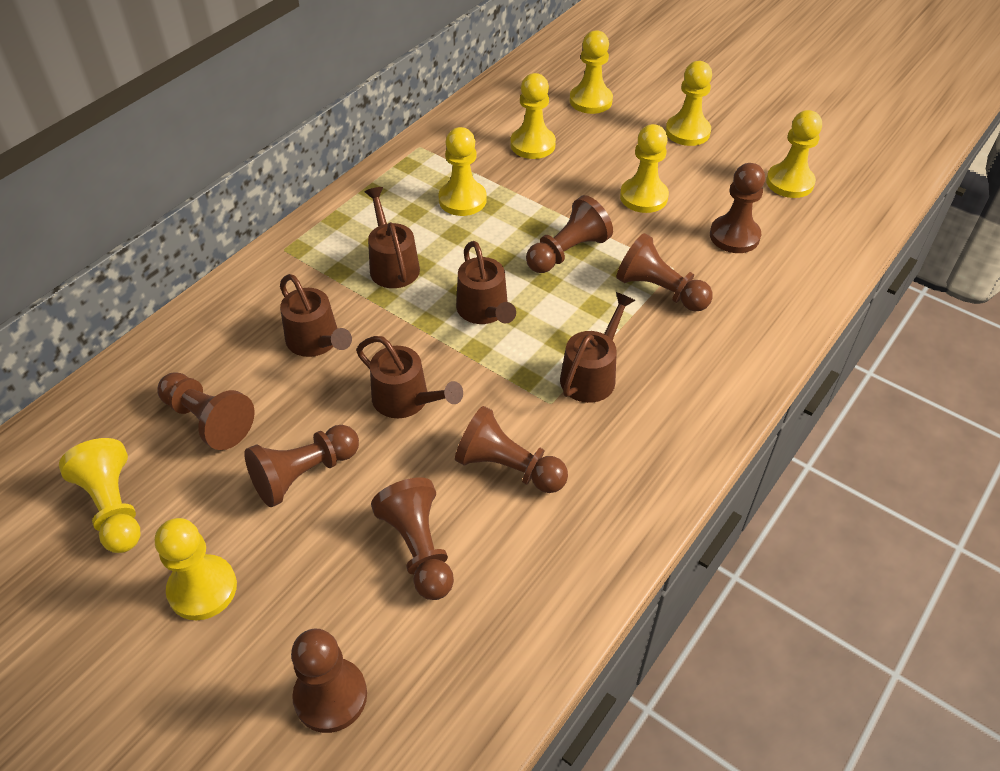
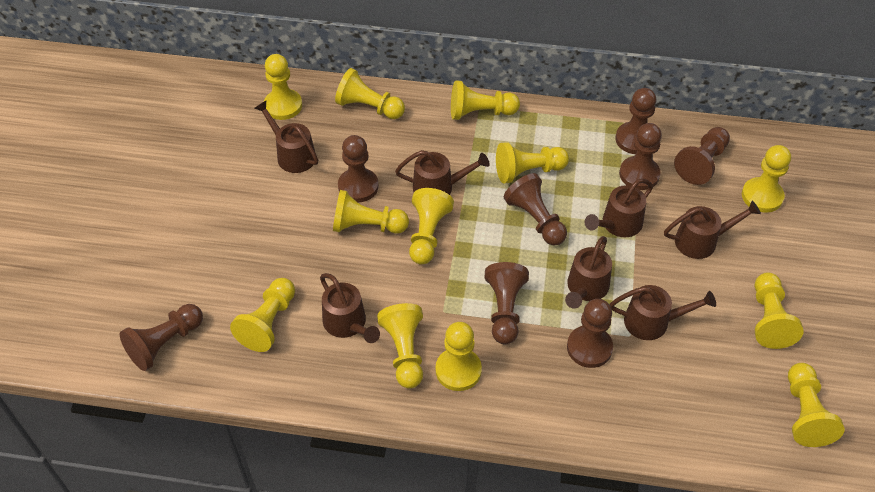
brown watering can: [280,274,352,357] [356,336,463,418] [365,187,420,288] [456,241,516,324] [560,292,636,403] = 5 -> [255,101,318,173] [320,273,380,343] [395,150,489,195] [565,236,612,309] [585,178,653,237] [609,285,716,340] [664,201,761,259] = 7
yellow pawn: [59,438,141,553] [155,518,237,620] [438,127,487,216] [510,73,556,159] [569,30,613,114] [620,124,669,213] [666,61,712,146] [766,110,822,198] = 8 -> [230,278,295,352] [264,54,302,120] [333,190,409,234] [335,68,405,119] [377,303,423,389] [409,188,454,264] [436,322,482,391] [451,80,520,120] [496,142,569,183] [742,145,791,213] [755,272,804,349] [788,363,845,447] = 12

